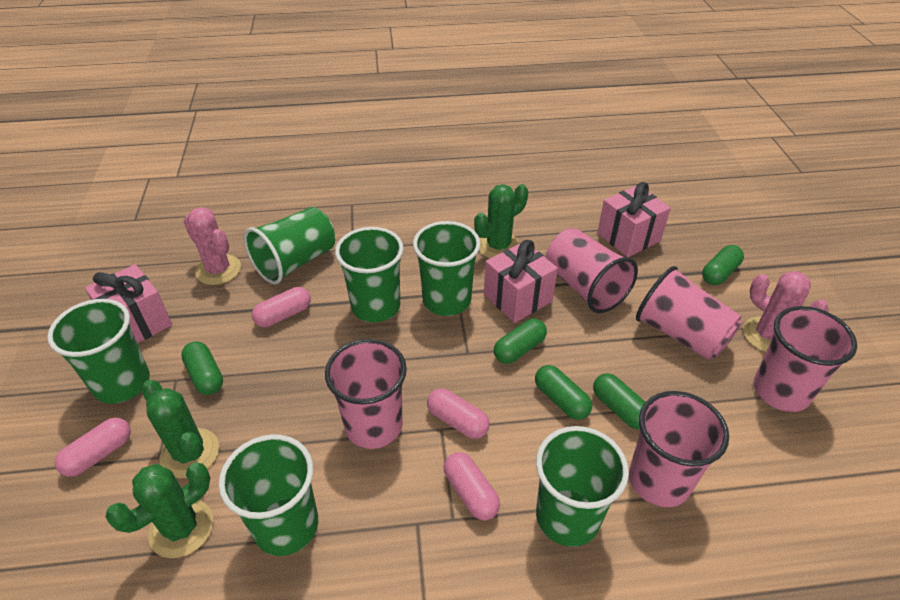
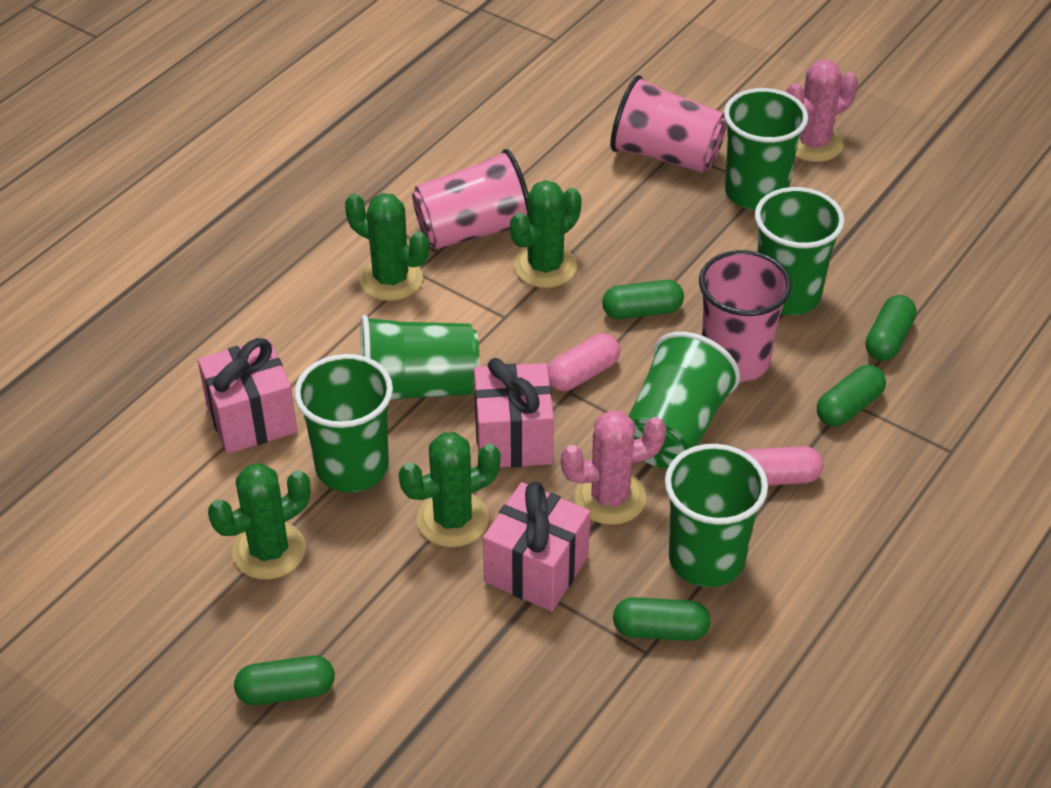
green cactus: [106,463,213,558] [141,380,219,479] [474,184,528,258] = 3 -> [208,463,310,580] [345,193,429,301] [399,432,500,547] [510,180,582,288] = 4
pink capsule: [55,418,131,477] [252,287,311,327] [427,388,490,439] [444,452,500,520] = 4 -> [548,334,620,391] [744,446,823,486] = 2
pink cup: [325,339,407,449] [546,228,638,313] [629,391,729,507] [636,266,742,360] [754,306,857,412] = 5 -> [412,149,529,249] [610,75,727,173] [699,250,792,382] = 3

